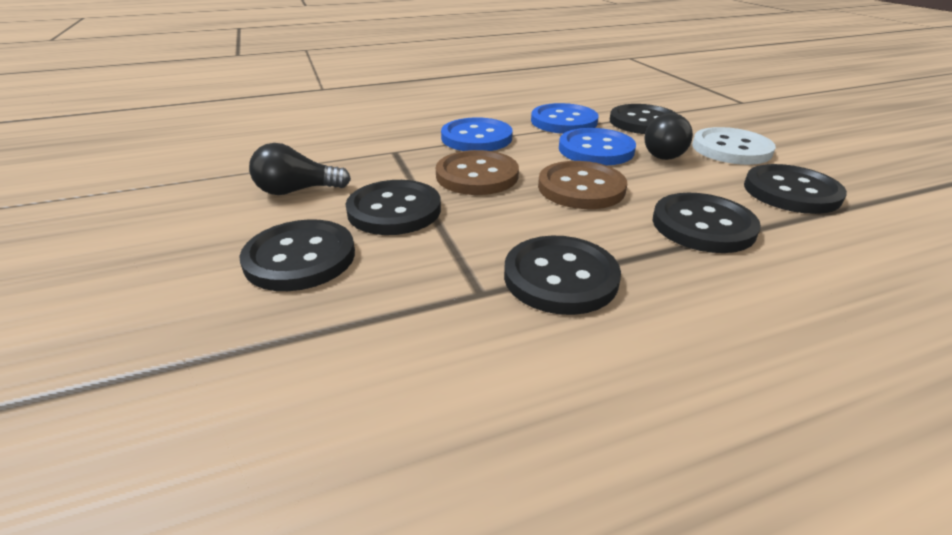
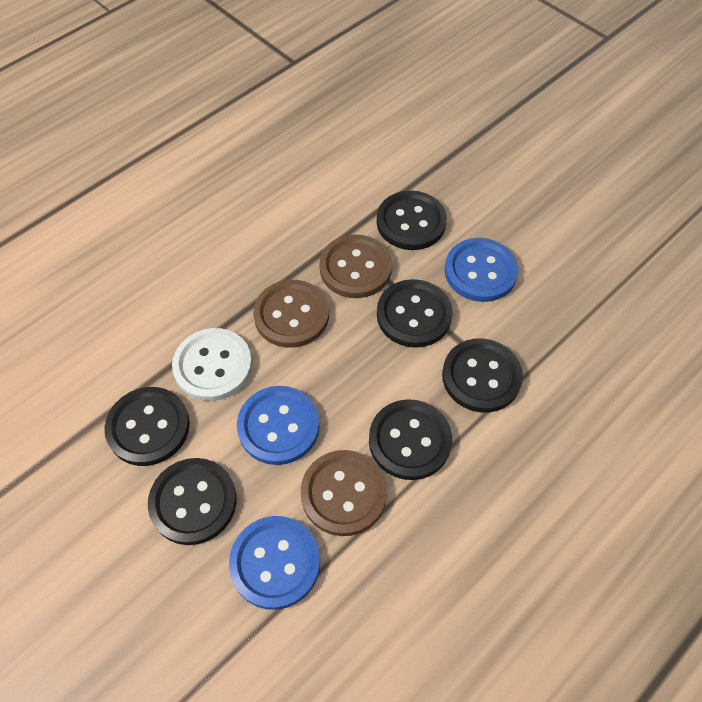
black light bulb: [249,143,351,195] [644,113,693,160] = 2 -> none = 0
brown button: [436,150,519,195] [538,161,627,209] = 2 -> [253,280,329,348] [301,450,387,536] [319,235,392,298] = 3

